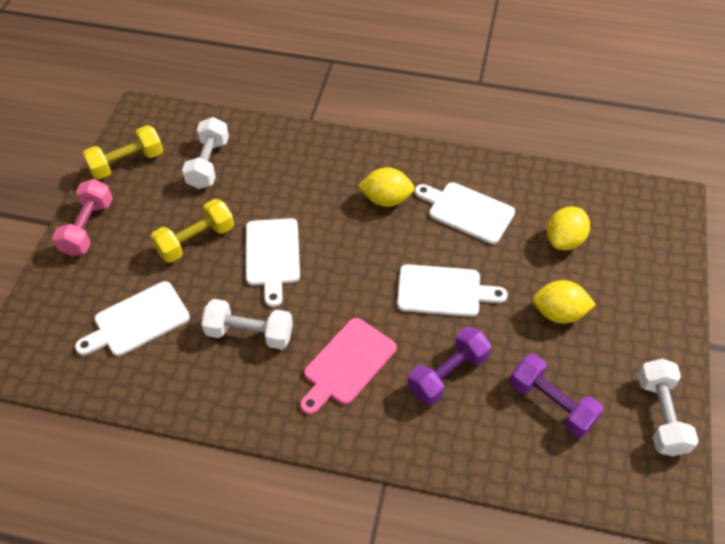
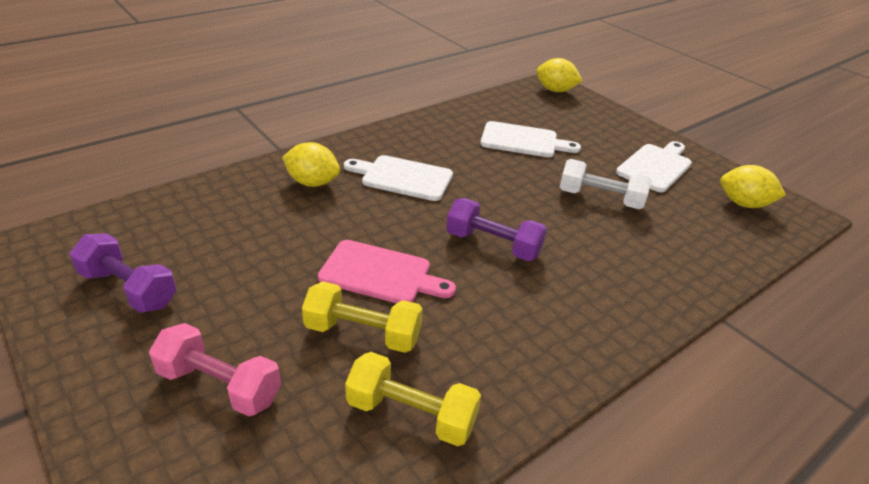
white cutting board: [75,281,190,356] [246,218,300,307] [397,264,508,317] [415,182,515,244] = 4 -> [344,155,453,201] [480,121,581,157] [616,141,692,192] = 3
white dumbbell: [182,117,229,189] [201,299,293,350] [638,359,698,457] = 3 -> [560,159,652,209] = 1

